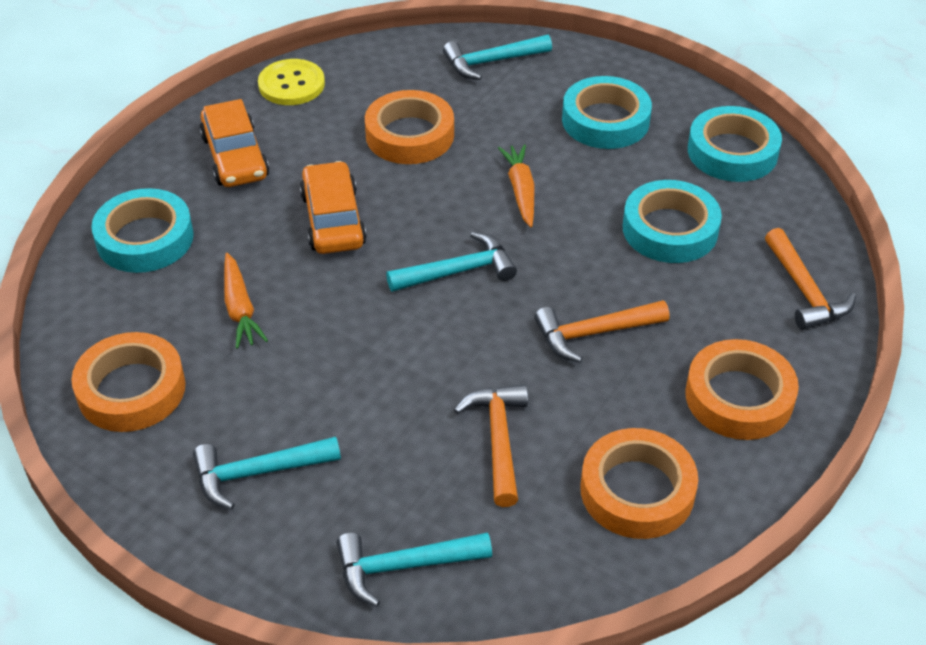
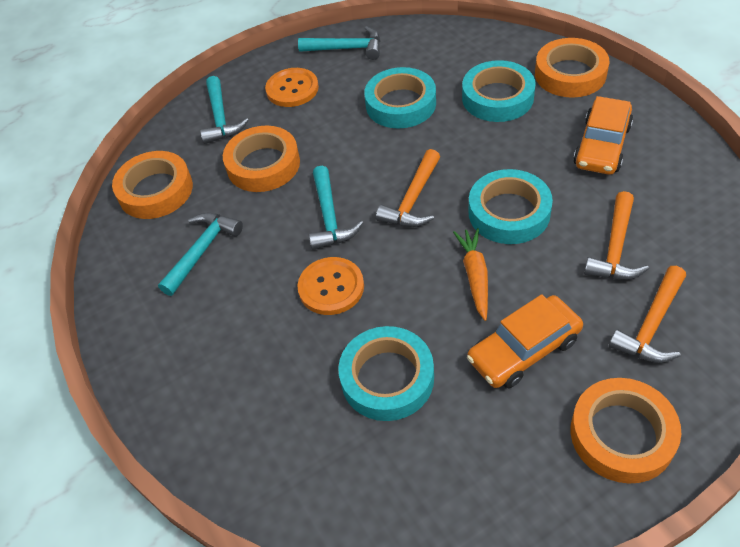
orange button: none = 0 -> [265,68,319,107] [297,257,364,315] = 2
orange carrot: [224,253,268,349] [498,144,534,227] = 2 -> [453,228,488,321] = 1
yellow button: [258,59,325,105] = 1 -> none = 0

